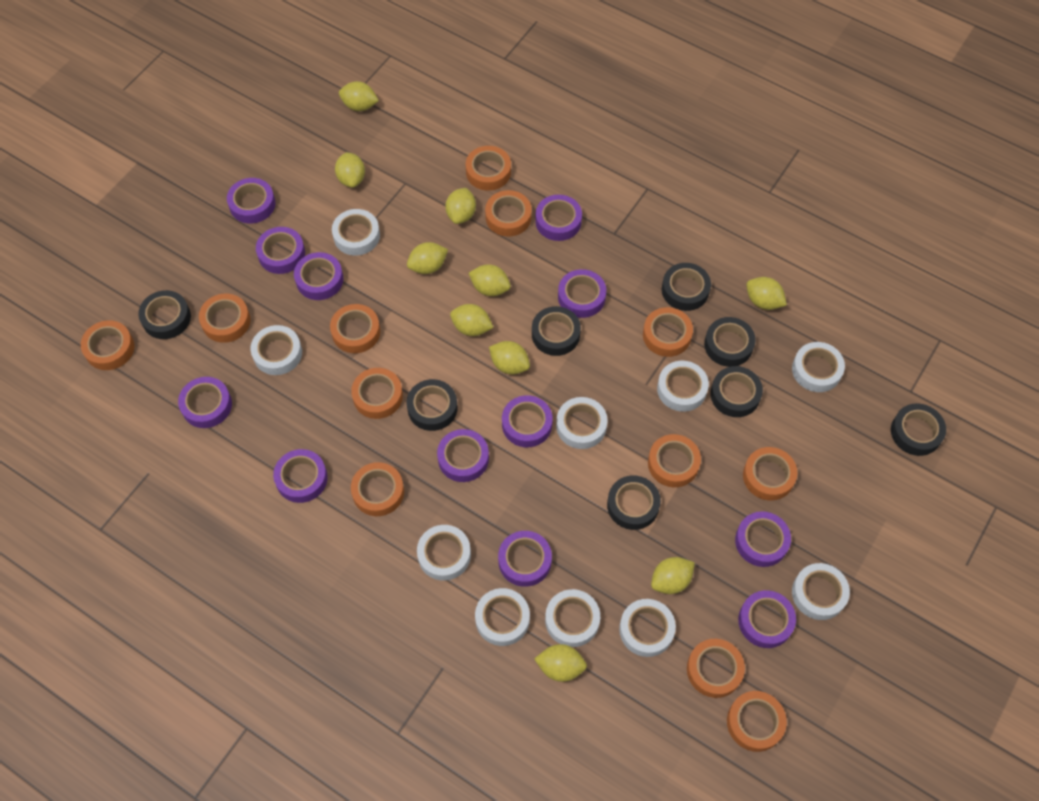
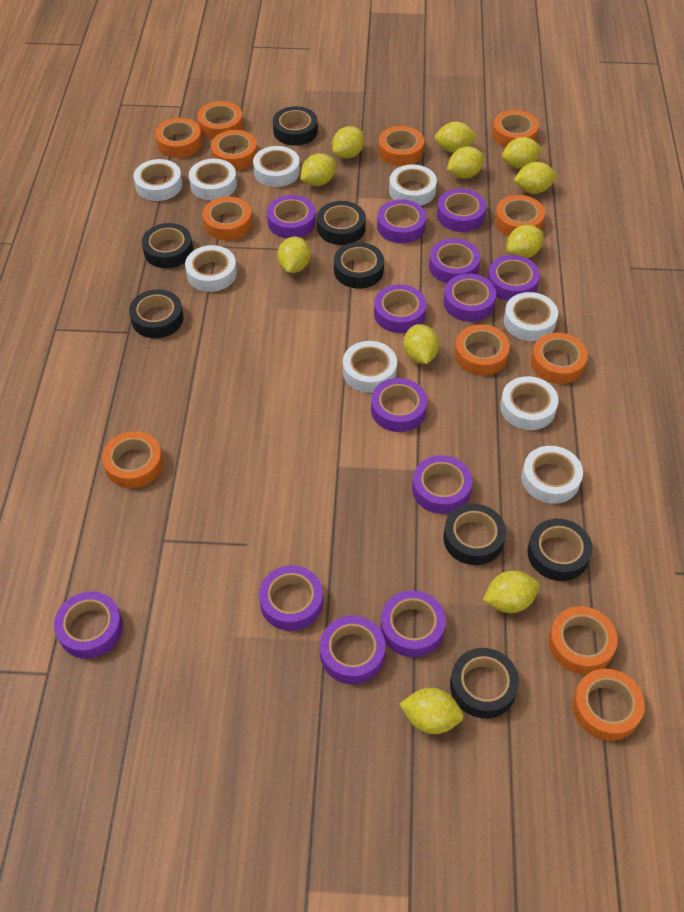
purple tape: [178,377,232,428] [227,178,276,224] [256,227,305,274] [273,449,328,503] [294,252,343,300] [437,429,489,482] [498,531,552,587] [502,395,553,447] [535,195,582,241] [558,269,606,318] [735,511,791,567] [738,590,796,648] = 12 -> [54,592,123,659] [259,565,323,631] [267,195,316,238] [320,616,385,684] [371,378,427,432] [374,284,427,333] [377,199,426,244] [380,590,446,657] [412,455,472,514] [429,238,480,283] [437,189,486,232] [443,274,496,322] [488,255,540,301] = 13
white tape: [251,325,302,375] [332,209,380,256] [417,525,471,581] [475,588,530,646] [545,589,600,647] [556,397,608,449] [619,599,676,657] [657,361,709,412] [792,342,845,392] [792,563,850,620] = 10 -> [134,159,182,201] [185,245,237,292] [189,159,237,200] [253,146,300,187] [343,341,397,393] [389,164,437,206] [500,376,559,430] [504,292,558,341] [522,446,583,504] = 9
yellow lemon: [335,152,365,188] [339,81,379,111] [407,242,448,274] [445,188,476,224] [450,304,494,336] [469,264,511,296] [489,341,530,374] [534,644,587,682] [651,557,695,594] [746,277,787,310] = 10 -> [277,237,310,273] [300,153,336,186] [332,126,364,159] [399,688,464,734] [403,324,439,364] [434,122,477,153] [447,146,485,179] [483,571,539,613] [502,137,543,169] [506,225,543,258] [513,162,557,194] = 11

